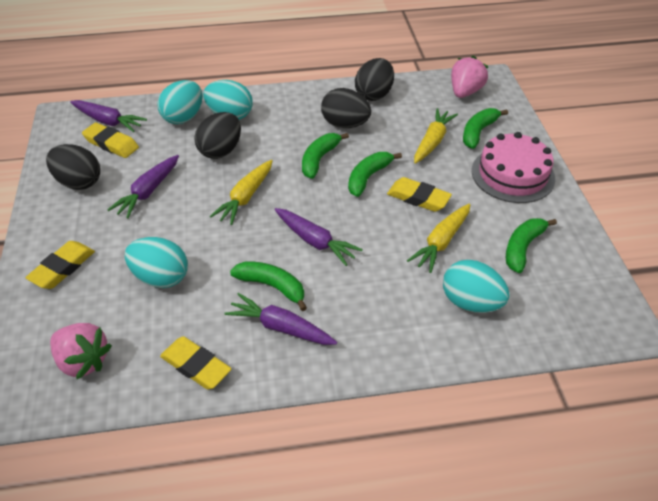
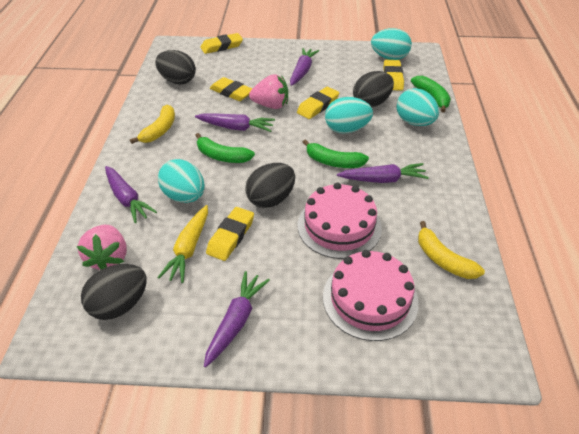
green banana: [230,261,307,311] [302,133,349,179] [348,152,402,197] [463,108,508,149] [506,218,557,273] = 5 -> [195,133,255,163] [303,139,369,168] [411,76,451,113] = 3
pink cake: [472,132,555,203] = 1 -> [298,183,382,259] [323,250,418,341] = 2
purple carrot: [70,100,147,132] [107,155,179,219] [224,293,337,345] [275,208,363,266] = 4 -> [105,166,157,223] [195,113,275,132] [204,271,270,367] [290,48,319,86] [337,163,429,183] = 5
yellow banana: none = 0 -> [130,105,175,144] [418,221,485,279] = 2
yellow carrot: [210,160,273,225] [407,204,471,273] [414,108,458,164] = 3 -> [157,205,208,283] = 1
yellow eraser: [25,241,95,289] [82,122,139,158] [160,336,232,390] [387,177,452,212] = 4 -> [200,33,243,54] [206,207,254,261] [210,77,253,101] [297,87,339,119] [384,60,404,90] = 5

